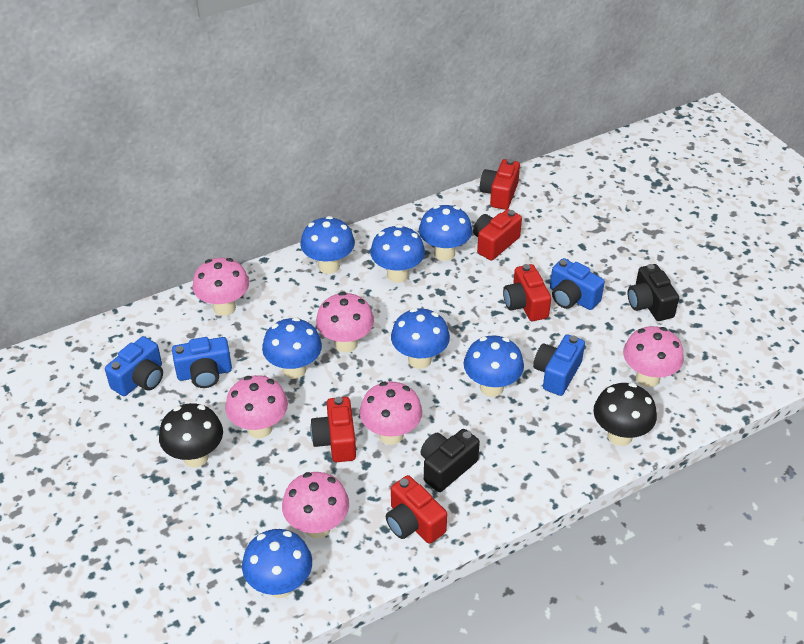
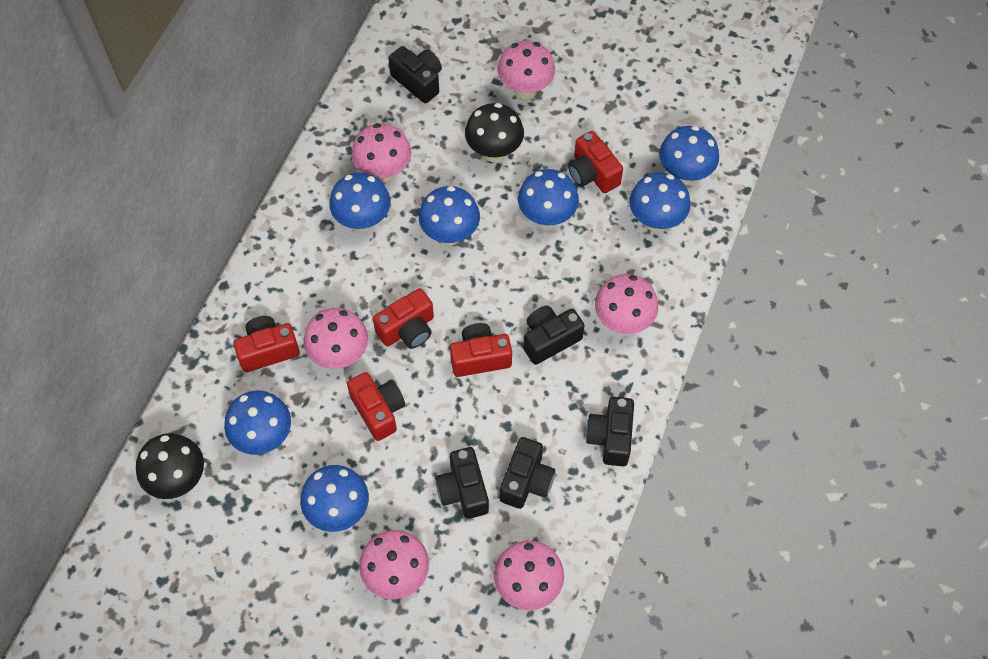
black camera: [421,429,480,492] [628,264,679,321] = 2 -> [388,46,442,103] [435,447,489,519] [500,437,555,509] [523,306,585,365] [586,397,634,466] = 5
blue camera: [105,336,163,396] [172,337,232,388] [533,334,585,396] [550,258,605,310] = 4 -> none = 0

